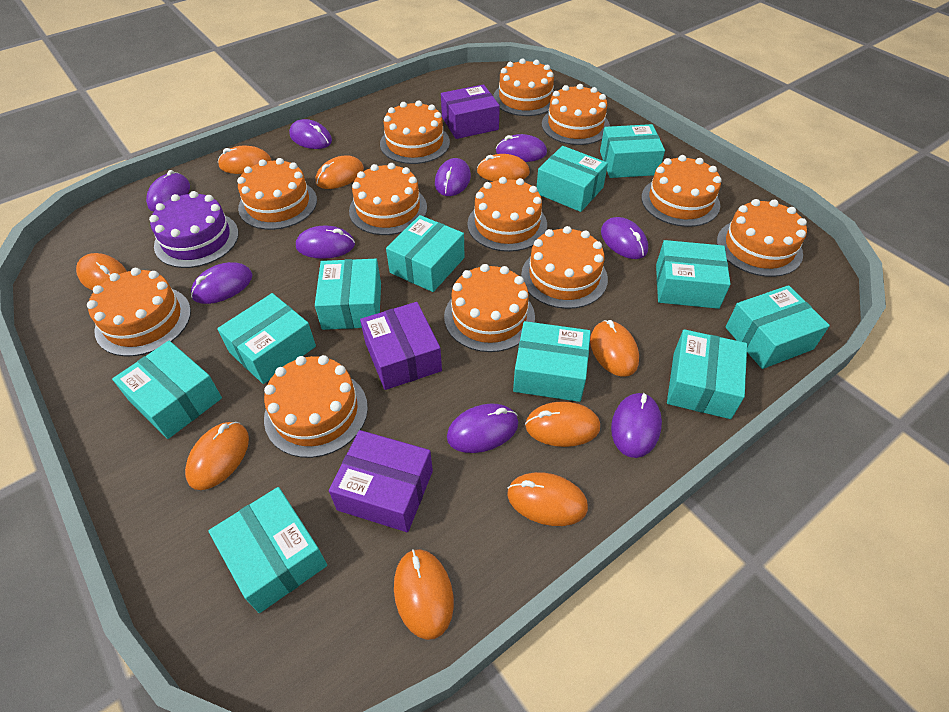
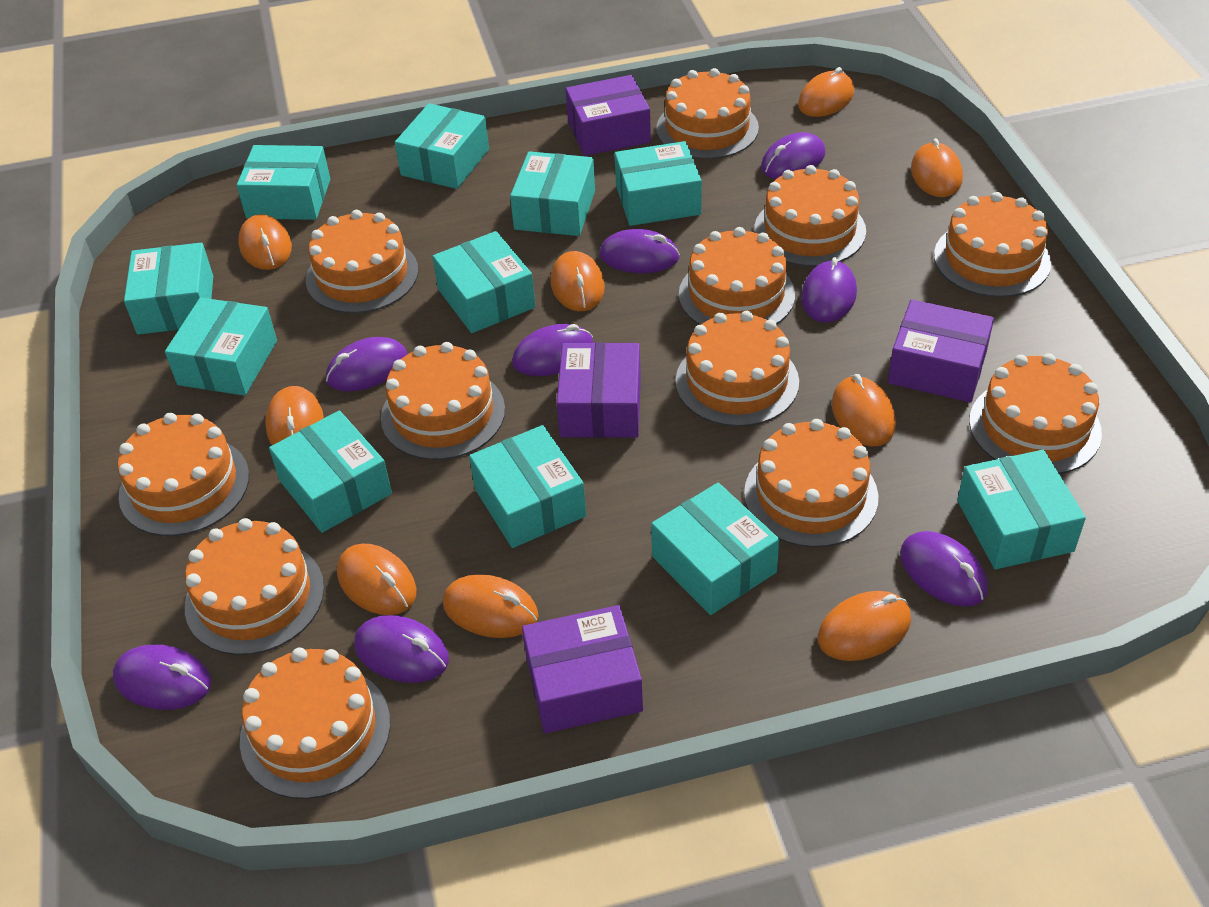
purple box: [329,430,433,532] [360,302,442,390] [441,84,500,139] = 3 -> [522,605,643,733] [556,342,641,438] [566,75,651,156] [888,299,994,402] = 4
purple cake: [149,191,239,268] = 1 -> none = 0
purple mouse: [146,170,190,212] [191,262,252,304] [289,119,332,149] [296,225,355,259] [435,158,471,196] [447,404,518,453] [496,134,547,162] [601,217,648,259] [611,393,662,458] = 9 -> [113,644,211,710] [326,337,407,391] [354,615,449,683] [512,324,594,376] [599,229,680,273] [761,132,825,179] [801,257,857,322] [900,531,988,606] = 8

